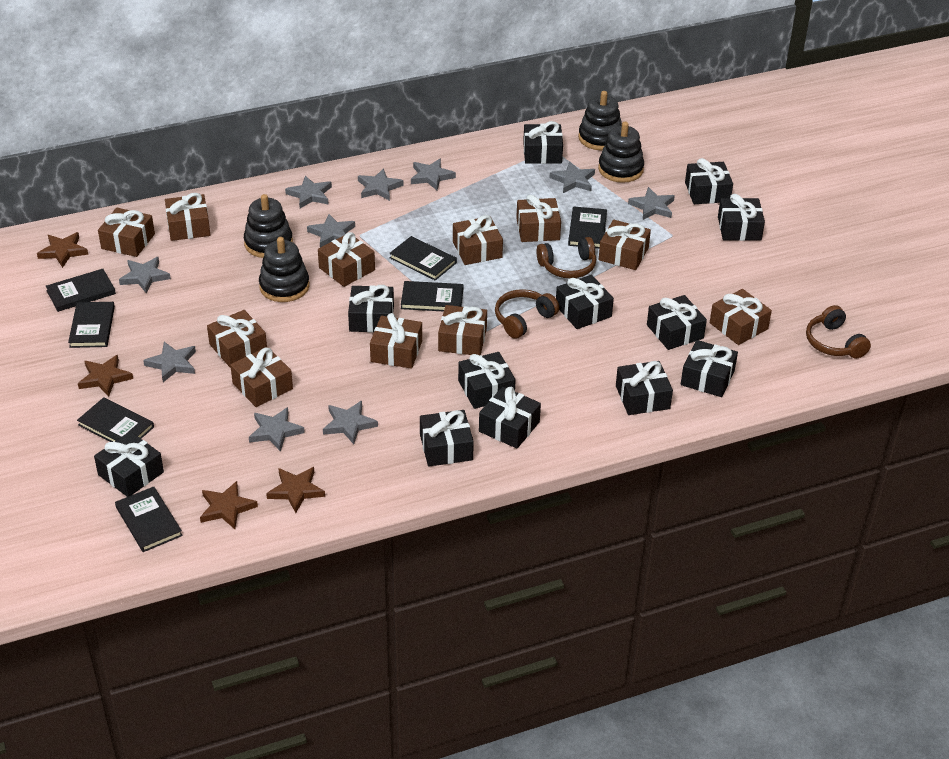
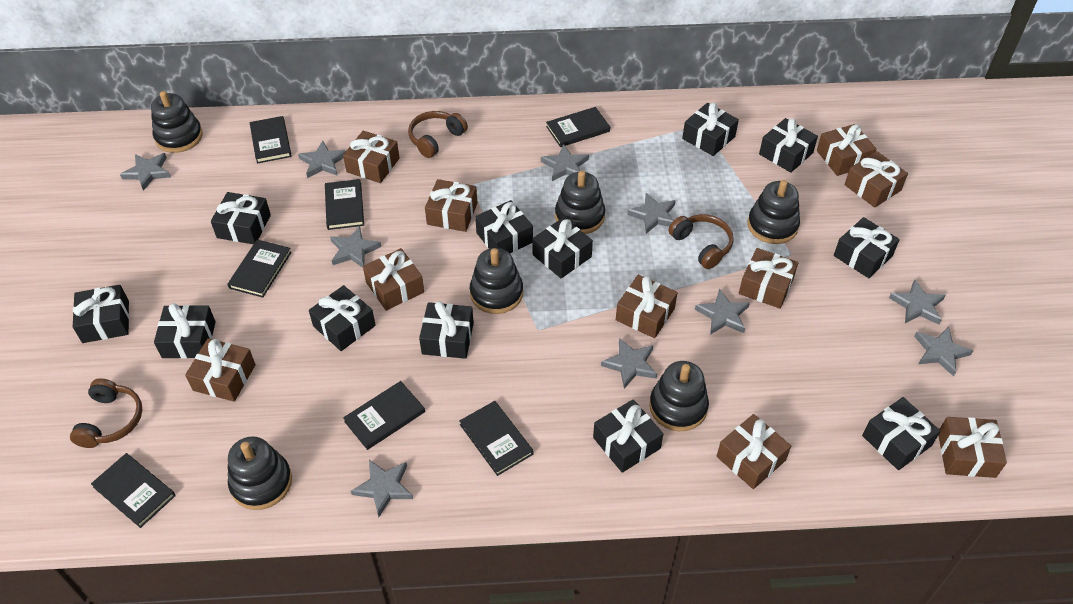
black stacking toy: [244,194,293,258] [259,237,309,302] [578,91,622,150] [598,122,644,183] = 4 -> [151,91,203,153] [228,436,292,510] [470,248,523,314] [555,171,605,234] [649,361,709,431] [748,180,800,244] = 6
brown gift: [98,208,155,257] [165,193,210,241] [207,310,267,368] [230,347,293,407] [318,232,375,287] [370,313,422,369] [438,305,487,355] [453,215,503,265] [516,195,561,242] [599,220,651,270] [710,289,772,345] = 11 -> [185,338,256,402] [343,131,399,183] [363,248,424,311] [425,179,477,232] [616,275,678,338] [717,414,791,489] [739,248,798,309] [817,124,876,176] [845,151,908,208] [938,417,1007,478] = 10
brown star: [37,232,88,268] [78,355,133,397] [200,481,258,529] [266,467,325,513] = 4 -> none = 0

